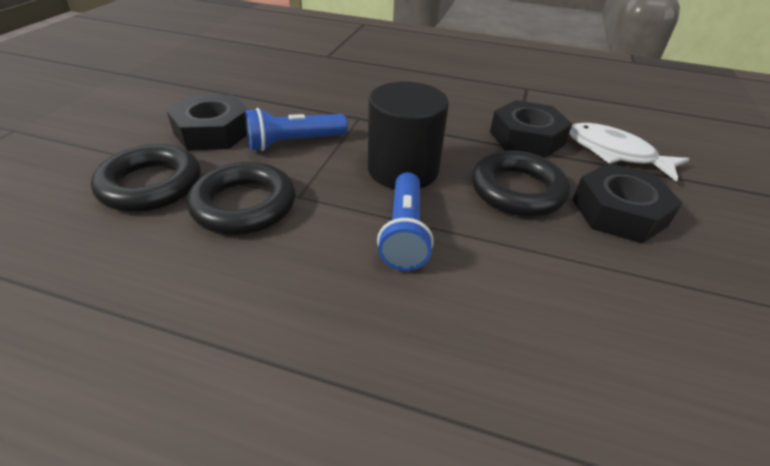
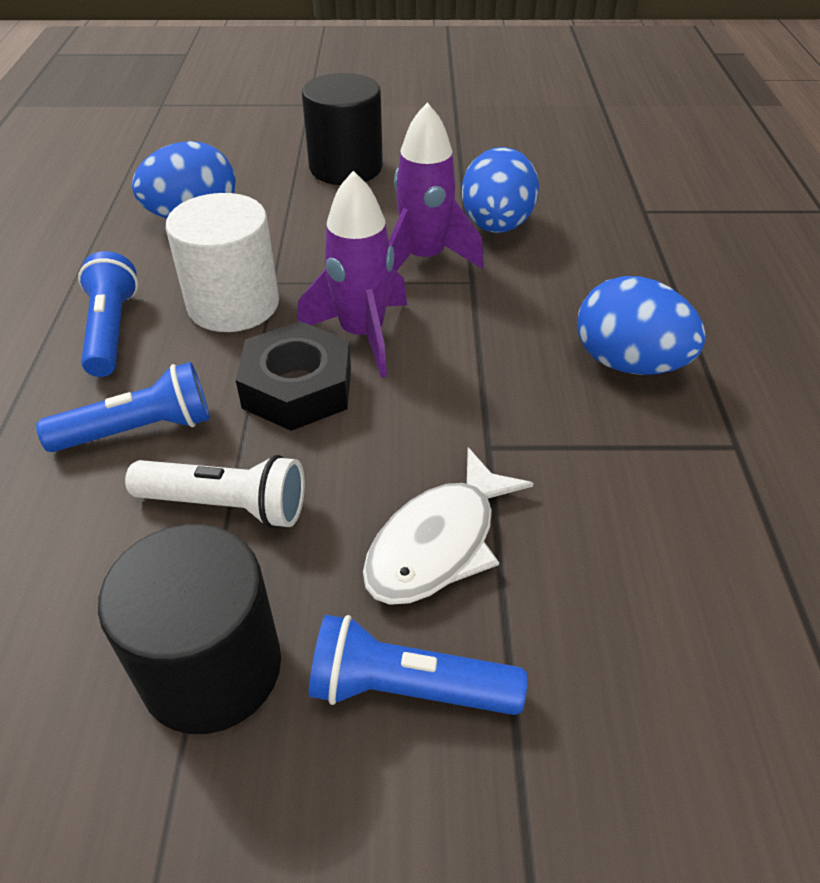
black cylinder: [368,82,449,189] = 1 -> [98,524,281,734] [302,73,383,185] = 2
black nut: [167,95,249,151] [490,100,572,158] [572,163,682,244] = 3 -> [236,321,351,431] = 1
black ring: [91,144,201,212] [187,162,295,235] [471,151,570,217] = 3 -> none = 0
blue egg: none = 0 -> [132,141,236,219] [461,147,539,233] [578,276,706,375] = 3
blue flashlight: [245,108,348,151] [377,172,434,271] = 2 -> [36,362,210,452] [78,251,138,377] [309,615,527,715] = 3
purple rocket: none = 0 -> [298,171,407,378] [389,102,484,271] = 2
white cylinder: none = 0 -> [166,193,279,332] = 1
white flashlight: none = 0 -> [125,455,305,528] = 1

